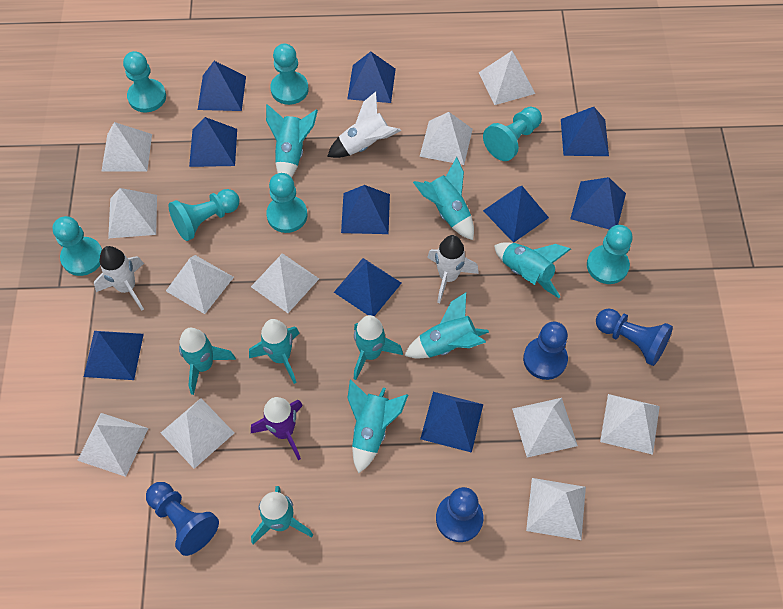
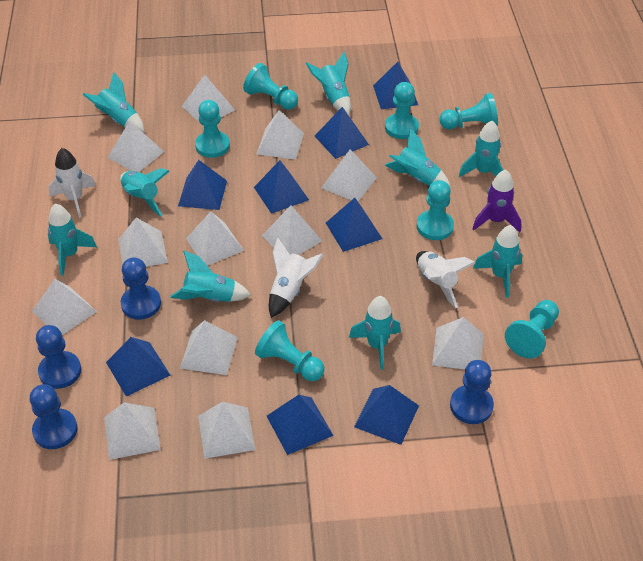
blue pyramid: [84,331,144,380] [189,117,237,167] [198,61,246,111] [334,258,402,316] [341,185,390,234] [347,52,396,103] [420,392,483,453] [483,186,549,243] [561,107,609,156] [570,177,626,229] = 10 -> [106,337,170,397] [178,160,227,210] [254,160,309,214] [267,395,334,455] [315,107,369,159] [326,198,382,252] [354,385,419,445] [373,62,418,109] = 8
white pyramid: [77,413,148,477] [101,122,152,172] [108,188,157,238] [161,398,234,469] [166,255,234,314] [251,253,319,313] [420,112,473,165] [479,51,535,105] [512,398,578,458] [526,478,586,540] [600,394,660,455] = 11 -> [32,279,97,335] [104,402,161,460] [107,121,164,172] [118,218,168,267] [180,320,238,375] [182,75,235,122] [186,212,244,266] [198,402,255,459] [257,110,304,160] [262,205,322,255] [321,150,377,201] [432,317,483,370] = 12

